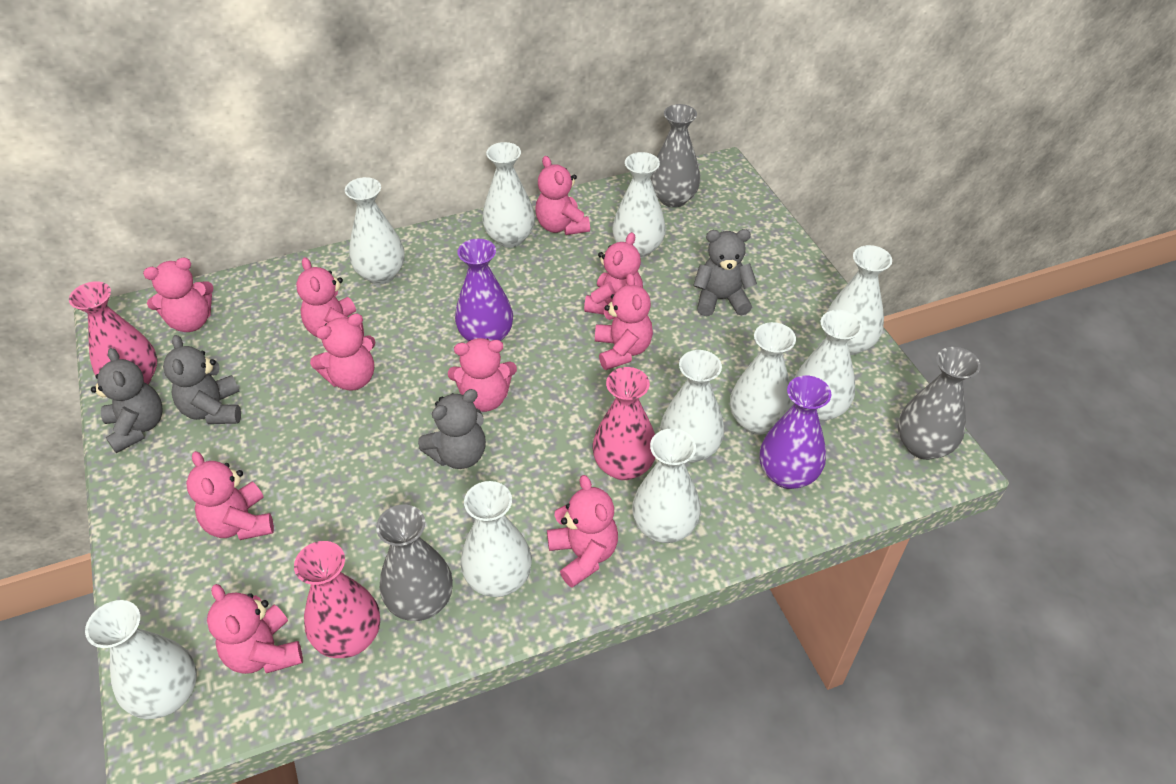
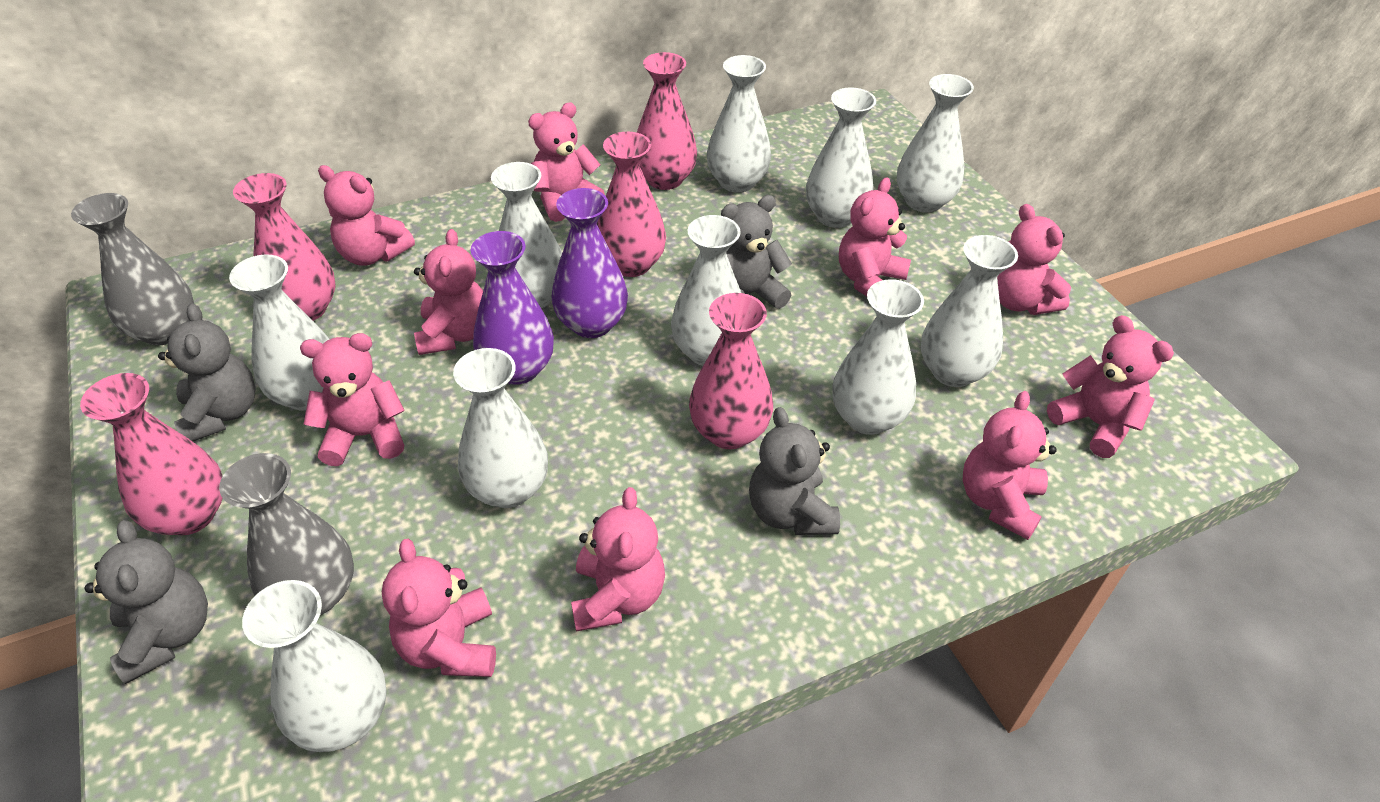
grey vase: [376,505,453,621] [650,104,700,208] [898,347,981,460] = 3 -> [71,193,194,345] [219,453,354,615] = 2
pink vase: [69,281,158,384] [294,541,380,658] [592,367,655,480] = 3 -> [80,373,222,535] [233,173,336,321] [597,132,666,277] [637,52,697,190] [689,293,773,449] = 5

